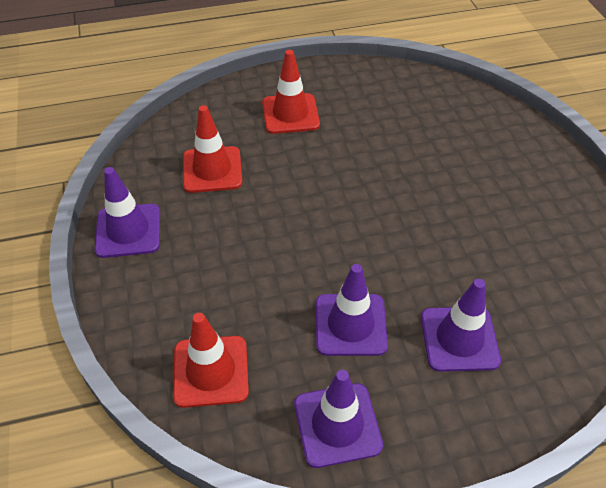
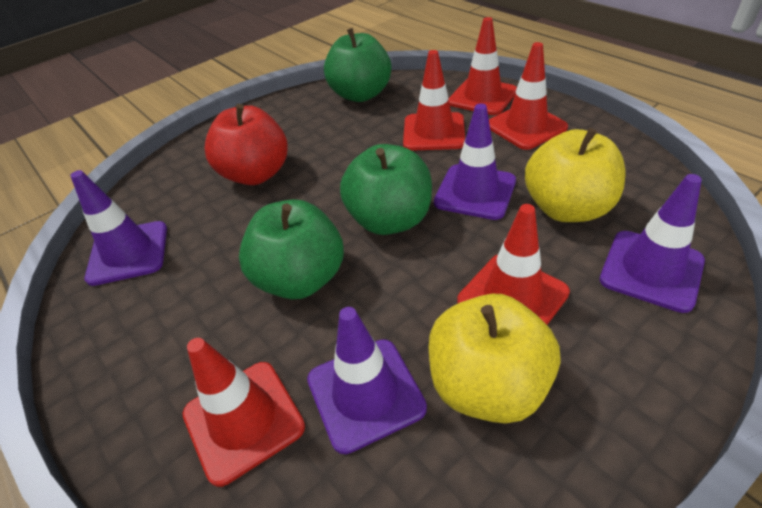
green apple: none = 0 -> [239,199,344,299] [324,28,391,102] [340,144,432,235] = 3
red apple: none = 0 -> [205,104,288,185] = 1
red traffic cone: [173,313,249,408] [183,105,242,193] [262,50,320,134] = 3 -> [182,338,305,487] [403,50,465,151] [448,17,517,115] [457,204,570,325] [489,42,568,150] = 5
yellow apple: none = 0 -> [428,294,560,423] [525,128,626,222] = 2

